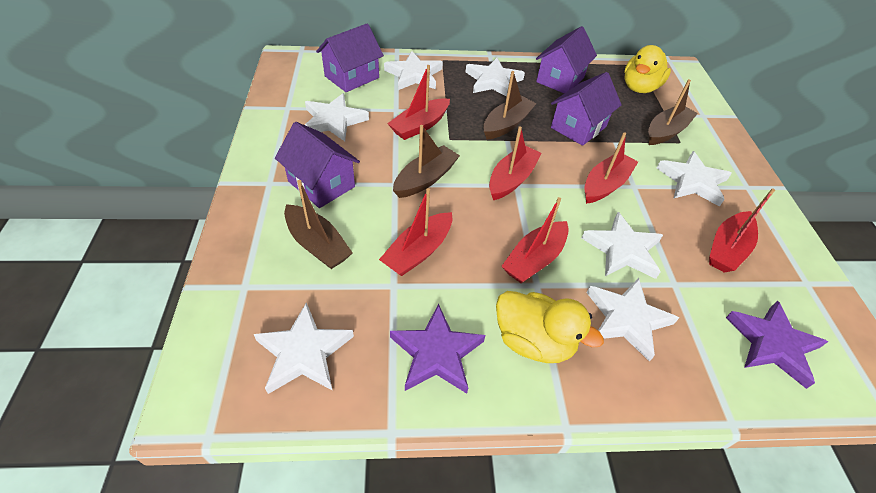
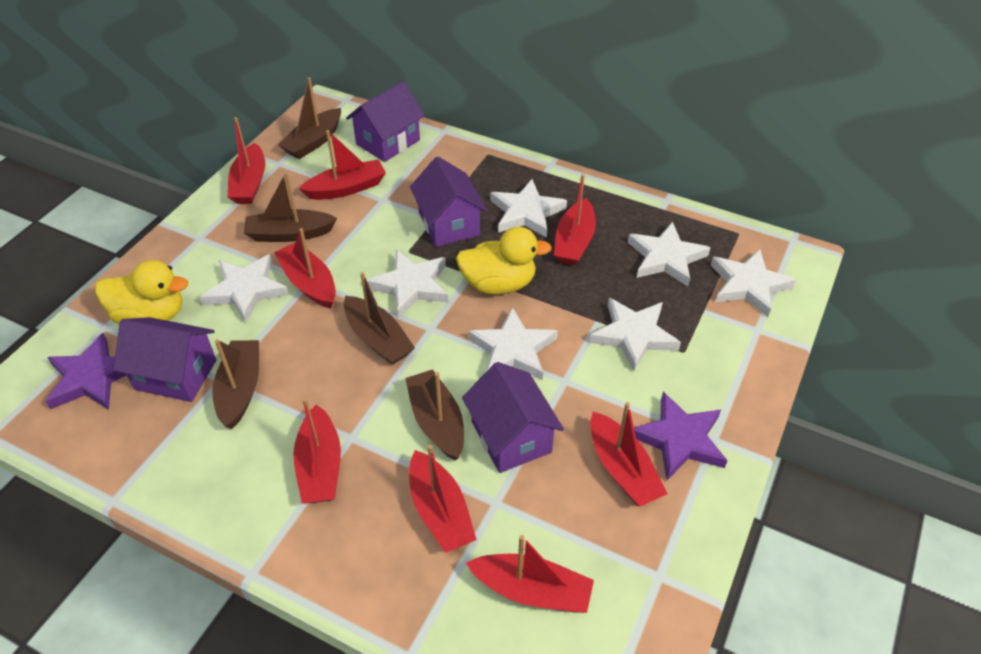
brown boat: [284,180,353,269] [393,125,460,198] [483,71,537,140] [648,79,698,145] = 4 -> [212,339,259,429] [244,172,337,242] [278,77,341,159] [344,272,415,365] [405,369,464,460] = 5
red boat: [379,188,452,276] [387,65,450,140] [489,126,542,200] [501,197,569,283] [584,132,638,204] [709,188,775,272] = 6 -> [228,117,265,204] [274,228,336,309] [293,398,341,504] [299,130,386,200] [409,445,477,553] [466,535,594,613] [554,174,596,266] [590,402,667,506] = 8

